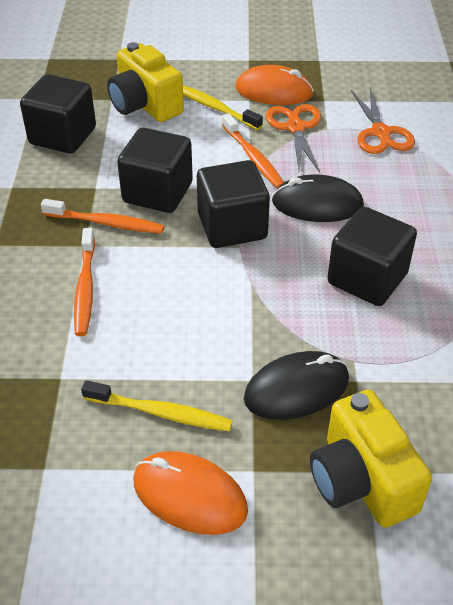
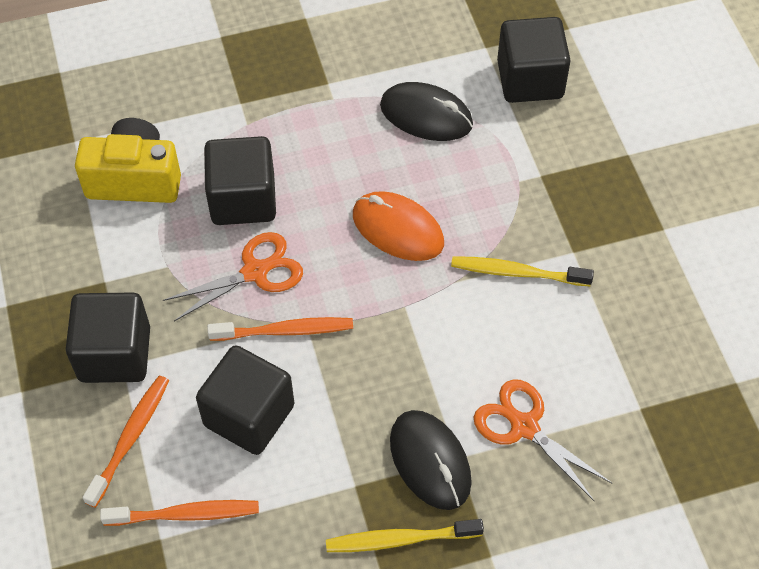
orange mouse: [133,451,248,535] [235,65,314,105] = 2 -> [353,191,444,261] = 1
yellow camera: [107,42,184,122] [310,390,432,528] = 2 -> [75,118,181,203] = 1

